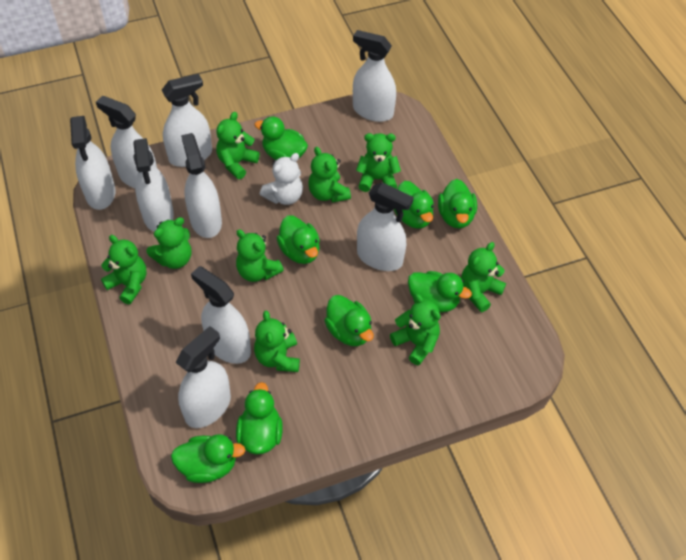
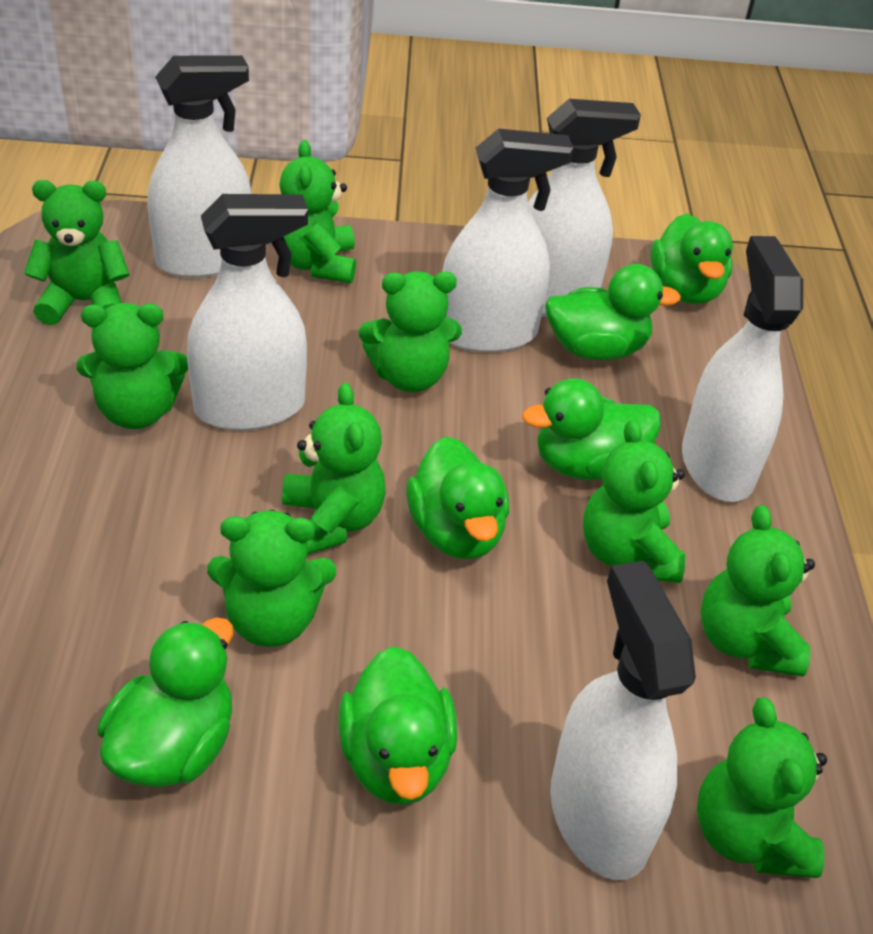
green duck: [171,434,245,483] [236,382,283,455] [254,117,308,160] [277,215,320,264] [324,295,374,346] [394,181,434,229] [408,271,472,312] [438,179,477,228] = 8 -> [98,617,233,787] [338,646,457,805] [406,437,509,559] [522,378,661,481] [545,264,681,360] [650,214,733,305] = 6
white spray bottle: [70,116,116,210] [96,96,157,188] [133,138,174,232] [162,74,212,167] [176,326,231,428] [181,133,222,238] [191,266,251,364] [353,30,396,122] [357,182,414,271] = 9 -> [148,55,251,278] [187,194,308,430] [442,129,573,353] [528,99,641,317] [550,561,696,880] [682,236,803,502] = 6
white teddy bear: [260,153,303,205] = 1 -> none = 0

